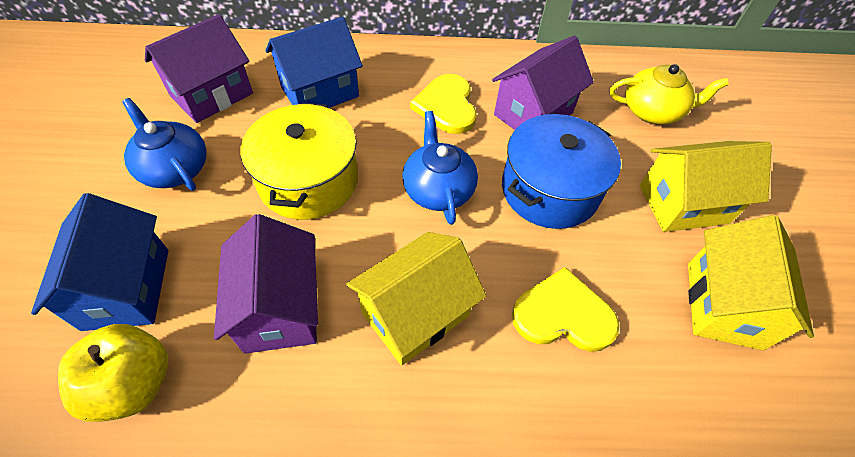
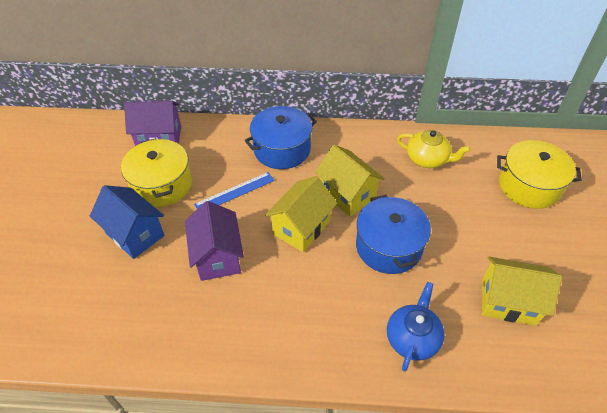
blue house: [31,193,168,331] [265,17,363,108] = 2 -> [90,185,164,259] = 1
blue pot: [502,114,621,229] = 1 -> [245,106,317,169] [356,195,431,274] = 2
blue ruler: none = 0 -> [194,172,275,209] = 1
blue teapot: [122,98,207,191] [402,111,478,225] = 2 -> [387,282,445,372] = 1
purple house: [145,14,253,123] [214,214,318,354] [492,36,594,130] = 3 -> [124,101,181,146] [185,201,244,281] = 2
yellow apple: [58,324,168,422] = 1 -> none = 0
yellow heart: [410,74,477,134] [512,267,619,352] = 2 -> none = 0
yellow pot: [240,103,358,220] = 1 -> [121,138,192,207] [497,140,582,209] = 2

